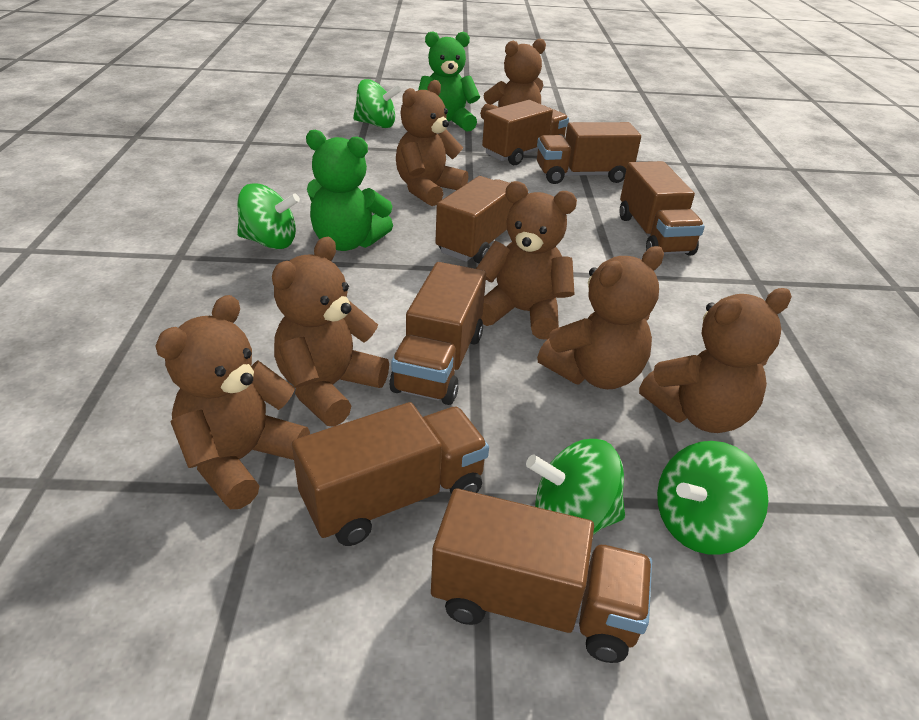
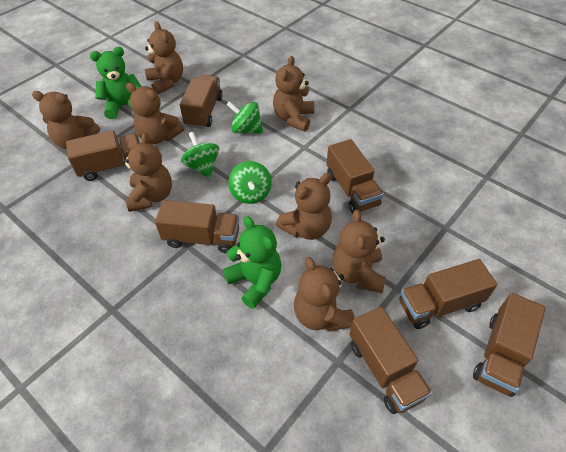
brown teddy bear: [155,295,310,509] [272,237,389,427] [396,80,468,206] [476,181,577,340] [480,39,546,120] [537,246,664,389] [639,288,792,433] = 7 -> [32,91,100,149] [122,133,172,212] [126,83,184,144] [145,22,183,94] [273,56,314,131] [276,173,332,240] [294,257,355,332] [333,210,386,293] = 8
green spinning top: [237,183,300,249] [353,79,401,128] [526,439,625,535] [657,441,768,555] = 4 -> [181,132,219,178] [226,101,263,134] [228,161,272,204] = 3

